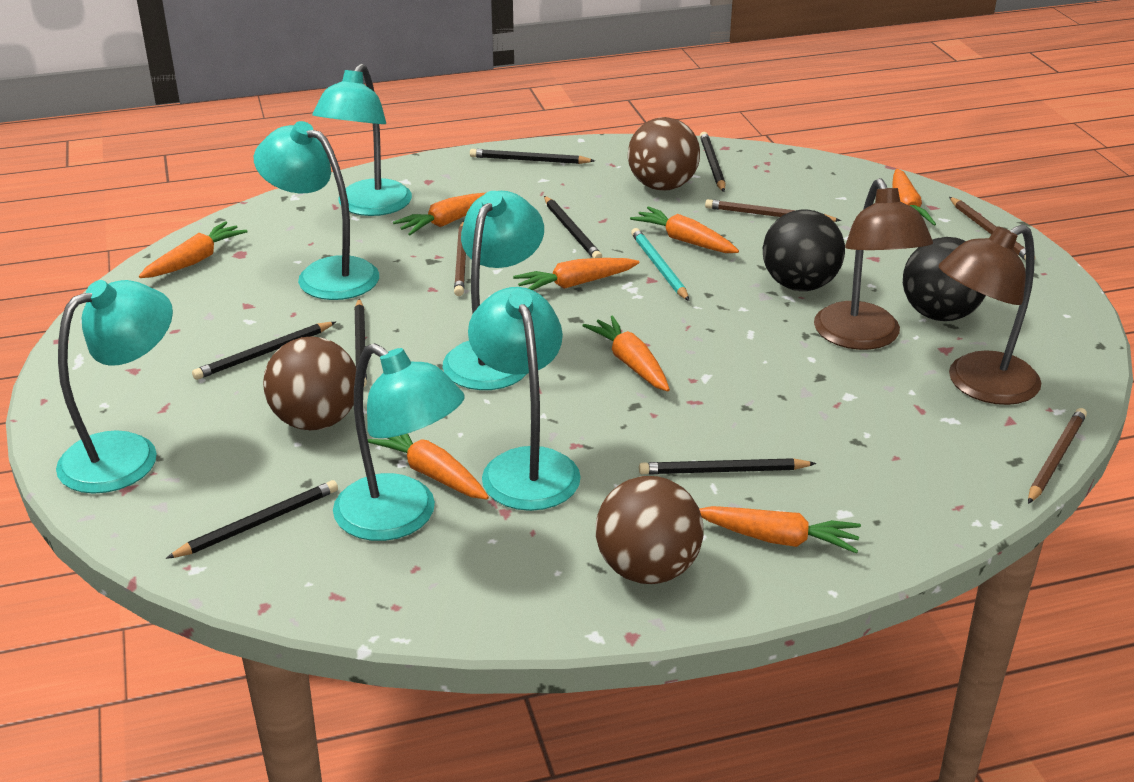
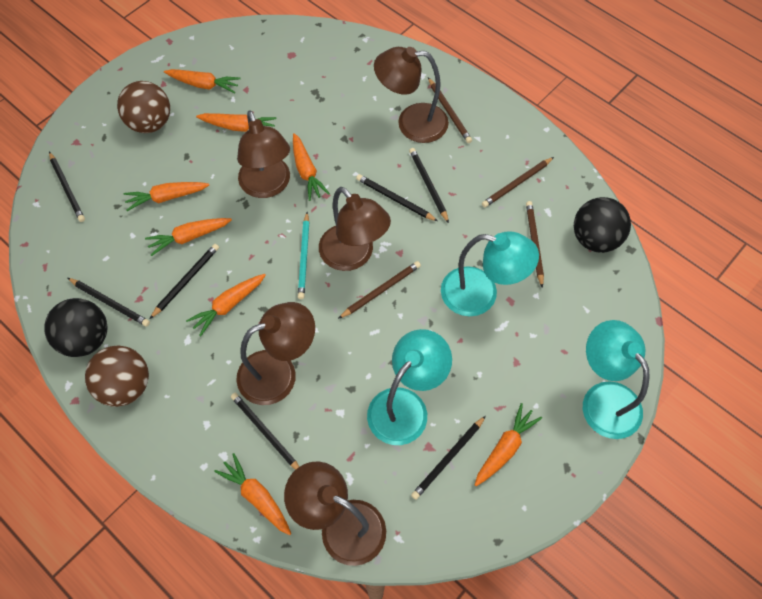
brown ball: [263,336,357,430] [596,476,704,584] [628,117,700,191] = 3 -> [85,346,149,407] [117,81,170,133] = 2
brown lamp: [814,178,933,350] [938,224,1041,405] = 2 -> [237,110,290,198] [237,302,315,405] [284,462,386,566] [319,187,391,271] [374,47,449,143] = 5
turquoise lamp: [56,280,173,494] [254,121,379,300] [312,64,412,216] [333,343,464,541] [442,191,544,390] [468,287,581,511] = 6 -> [367,329,452,445] [441,231,539,316] [583,320,650,439] = 3

